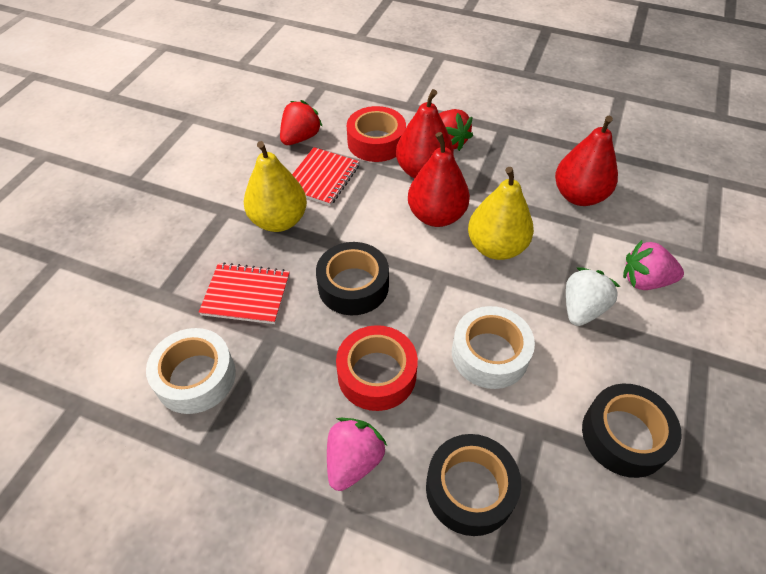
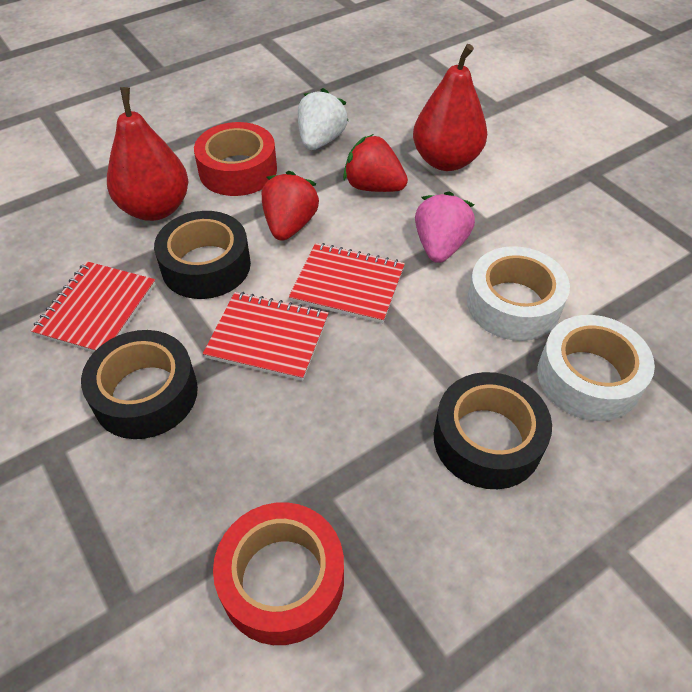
pink strawberry: [327,418,387,491] [623,240,684,290] = 2 -> [415,191,475,263] = 1
red notebook: [199,262,290,324] [292,147,360,206] = 2 -> [31,261,156,353] [203,292,329,381] [289,243,405,324] = 3
red pear: [396,89,454,179] [408,132,470,227] [555,116,618,206] = 3 -> [107,87,189,221] [413,44,487,171] = 2
yellow pear: [244,141,307,232] [468,167,534,260] = 2 -> none = 0

